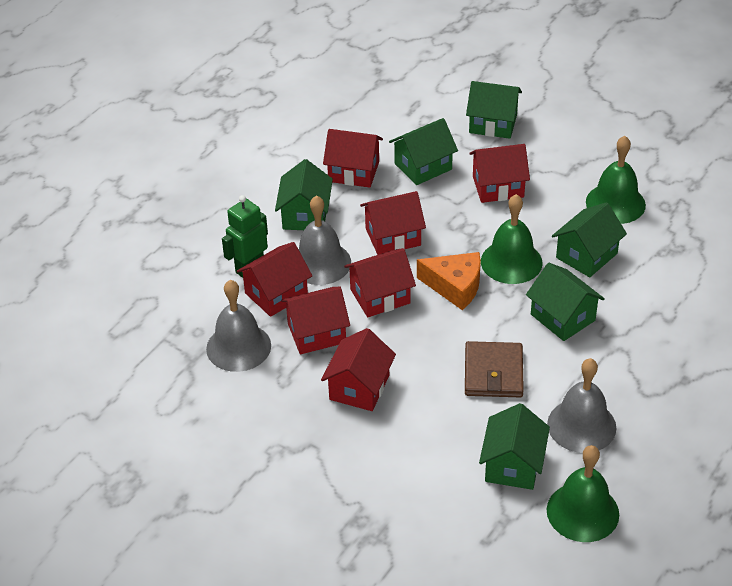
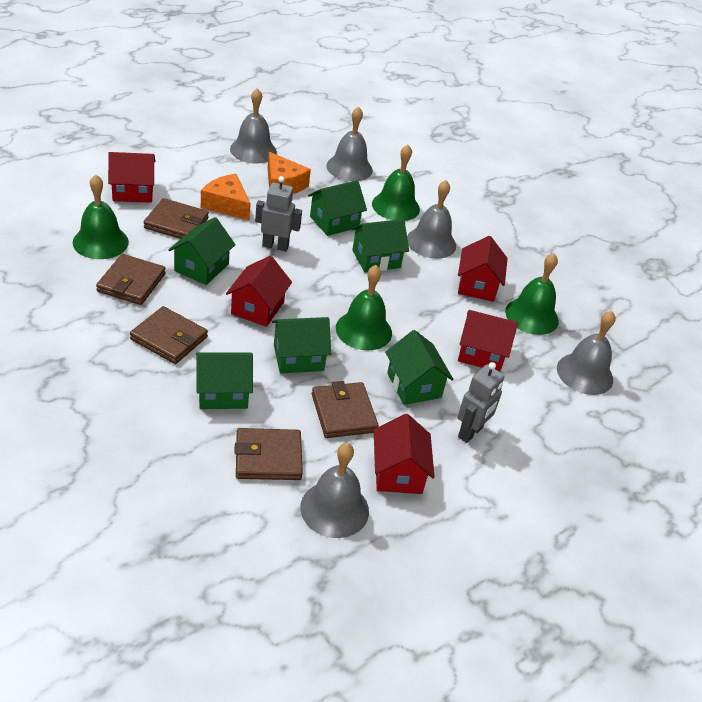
brown wallet: [465,341,524,398] = 1 -> [96,254,166,305] [130,306,208,364] [144,198,209,239] [235,428,303,480] [312,381,379,438] = 5
green bell: [481,194,543,284] [547,445,619,542] [586,136,646,224] = 3 -> [73,174,129,259] [336,265,392,350] [372,145,420,221] [505,253,559,335] = 4
green robot: [222,195,268,278] = 1 -> none = 0
grey bell: [206,280,271,372] [299,195,351,285] [547,358,616,453] = 3 -> [230,88,277,164] [300,443,369,538] [326,106,373,181] [407,180,456,259] [557,311,616,395] = 5
grey robot: none = 0 -> [255,176,302,251] [457,362,505,443] = 2
orange cheese: [417,252,481,310] = 1 -> [201,174,251,220] [267,152,311,194] = 2
red house: [237,242,312,317] [281,287,350,354] [321,328,396,411] [323,129,383,188] [344,248,416,317] [360,191,426,255] [469,144,530,203] = 7 -> [108,152,155,203] [226,256,292,327] [374,414,435,494] [458,236,508,302] [458,310,518,372] = 5

